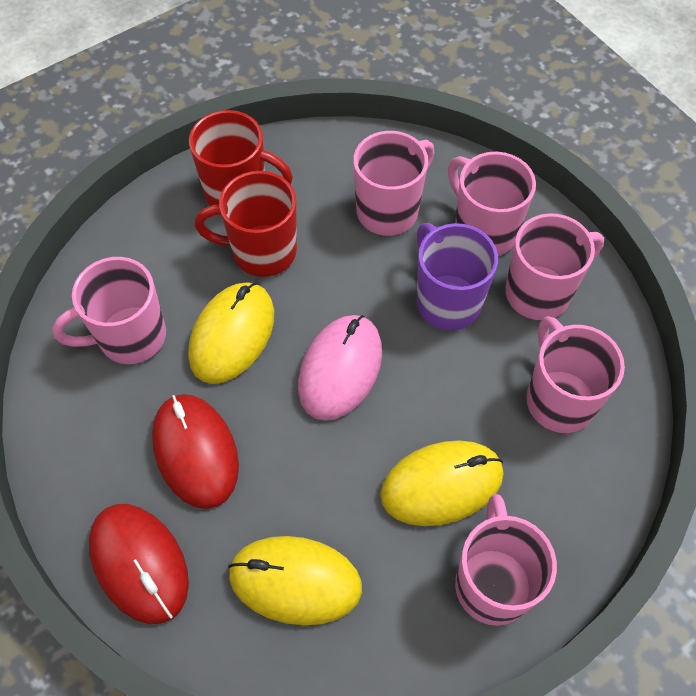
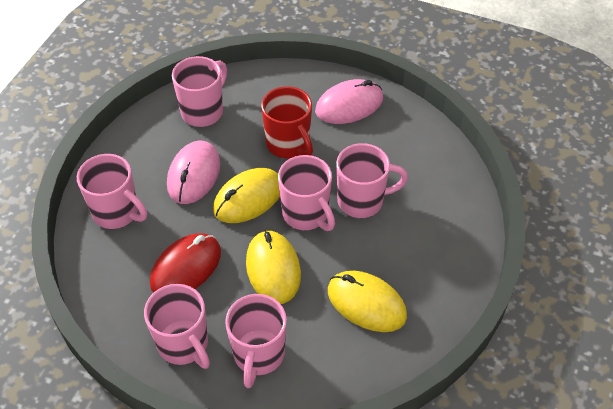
pink mouse: [298,315,382,421] = 1 -> [167,140,220,204] [315,79,383,124] = 2
purple mug: [416,223,498,330] = 1 -> none = 0
red mouse: [89,504,189,624] [152,394,239,509] = 2 -> [150,233,221,293] = 1
red mug: [189,110,293,206] [195,171,297,277] = 2 -> [261,86,313,158] = 1

